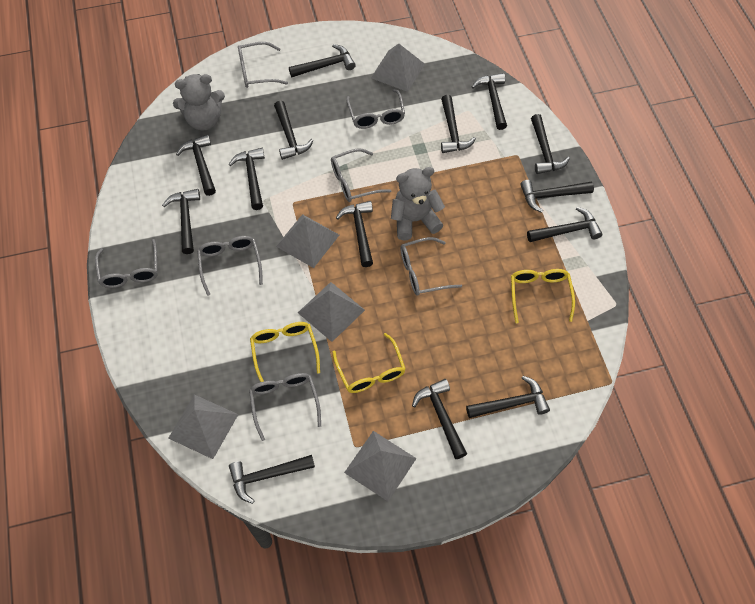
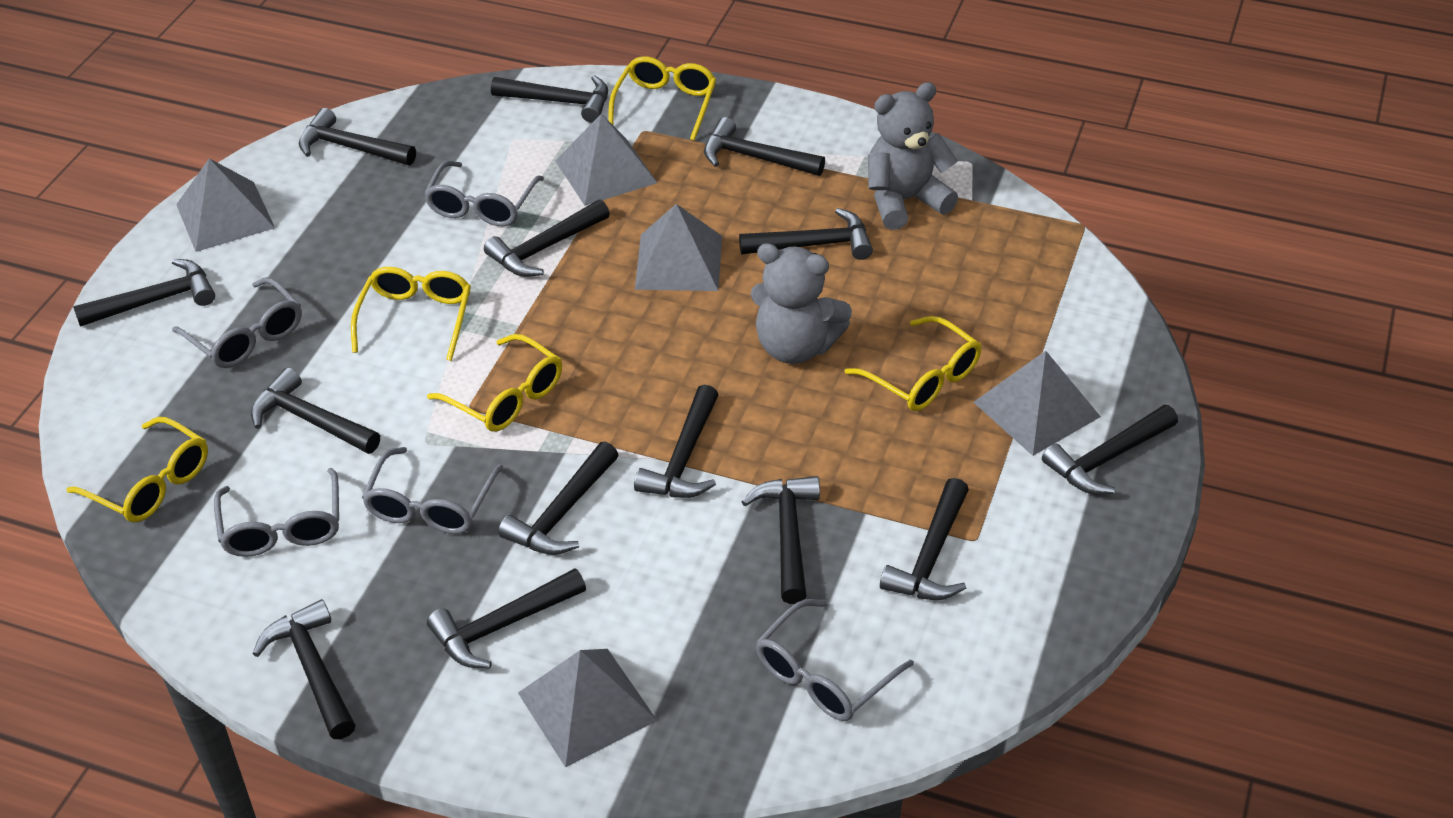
grey glasses: [95,239,158,288] [197,236,263,296] [238,42,288,88] [249,373,321,441] [331,149,392,202] [346,89,405,129] [400,237,462,296] = 7 -> [172,277,302,368] [214,468,339,557] [362,447,503,534] [424,161,544,227] [756,599,914,721] = 5
yellow glasses: [250,322,320,382] [332,333,406,393] [511,269,575,323] = 3 -> [66,417,208,523] [351,267,471,361] [427,334,562,432] [608,56,716,141] [844,316,981,411] = 5

